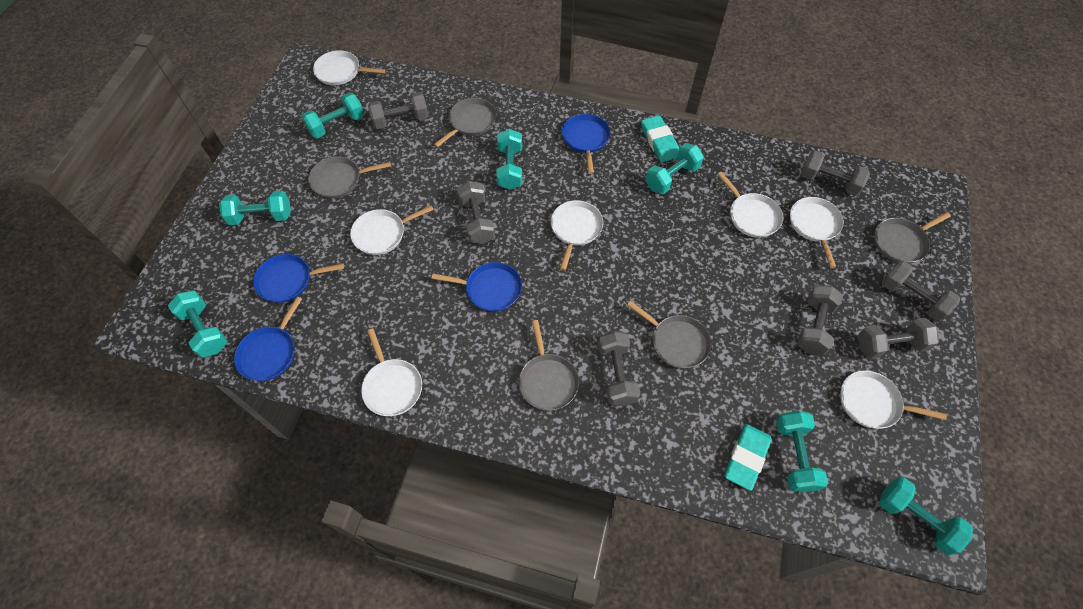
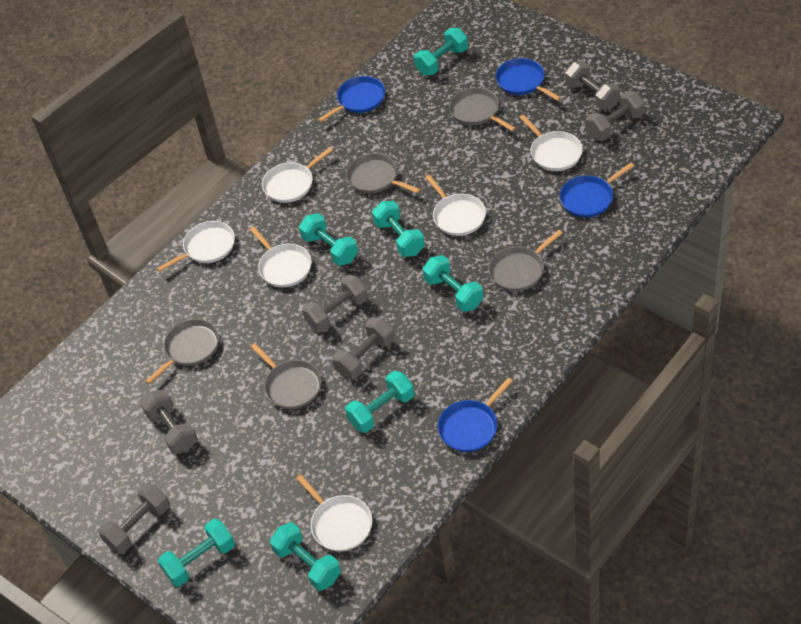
grey dumbbell: [368,92,429,129] [457,181,495,244] [598,331,641,406] [797,285,843,355] [801,150,870,196] [858,318,939,359] [882,261,960,322] = 7 -> [98,483,170,554] [141,389,198,454] [302,275,368,332] [332,317,395,380] [565,61,620,110] [586,91,645,141] = 6
turquoise eraser: [641,115,679,162] [725,424,771,491] = 2 -> none = 0
white pan: [313,50,385,85] [350,205,434,255] [361,328,422,416] [551,200,604,271] [717,172,783,238] [790,197,844,268] [840,370,947,429] = 7 -> [157,221,235,272] [250,226,312,287] [262,147,333,203] [296,475,372,552] [425,175,486,236] [519,115,583,171] = 6

